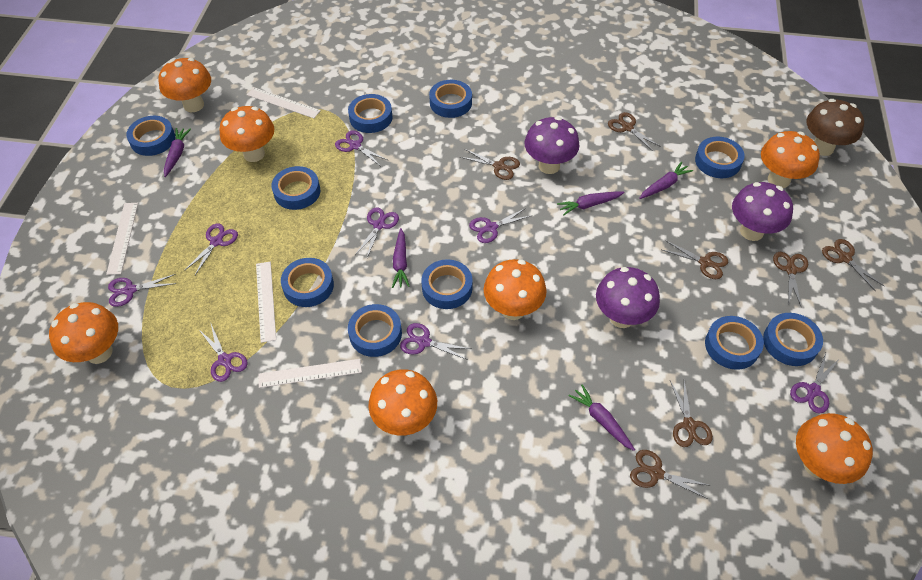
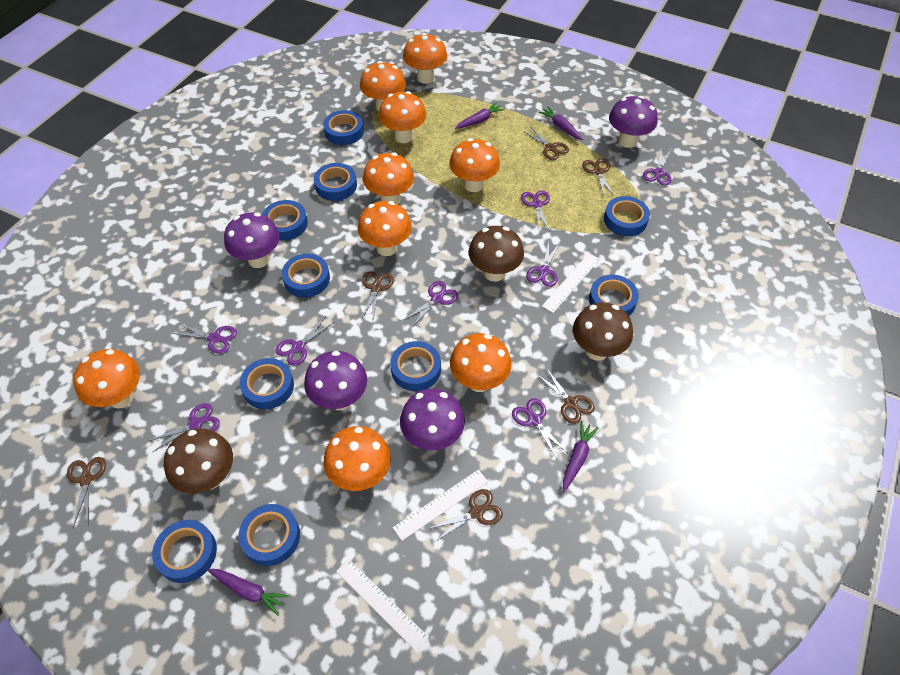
brown mushroom: [806,99,864,156] = 1 -> [164,428,233,494] [469,226,524,282] [573,303,633,361] = 3
brown scissors: [460,149,520,180] [608,112,661,151] [630,450,711,499] [662,240,728,279] [670,381,713,447] [773,252,808,308] [822,239,884,291] = 7 -> [67,457,106,528] [361,272,394,321] [428,489,503,542] [523,126,569,160] [536,368,595,424] [582,158,615,197] = 6
orange mushroom: [49,302,118,364] [159,58,211,112] [220,106,274,162] [368,369,437,436] [484,259,547,320] [761,131,820,188] [796,413,873,484] = 7 -> [73,349,140,408] [323,426,391,491] [358,201,412,256] [360,61,406,111] [363,153,414,204] [379,91,426,143] [403,33,447,84] [449,138,500,192] [450,333,512,392] = 9
purple carrot: [164,128,191,177] [392,228,410,288] [557,191,624,216] [569,384,635,451] [639,162,693,199] = 5 -> [207,569,289,616] [455,102,505,129] [539,106,583,140] [563,421,598,492] = 4
purple mushroom: [524,117,580,174] [596,267,660,328] [732,182,793,241] = 3 -> [224,212,280,268] [304,351,367,410] [400,389,465,450] [609,96,658,148] = 4
white ruler: [106,203,138,275] [247,87,321,118] [256,262,276,343] [259,359,362,388] = 4 -> [336,559,429,651] [393,469,488,541] [542,253,600,313] = 3

